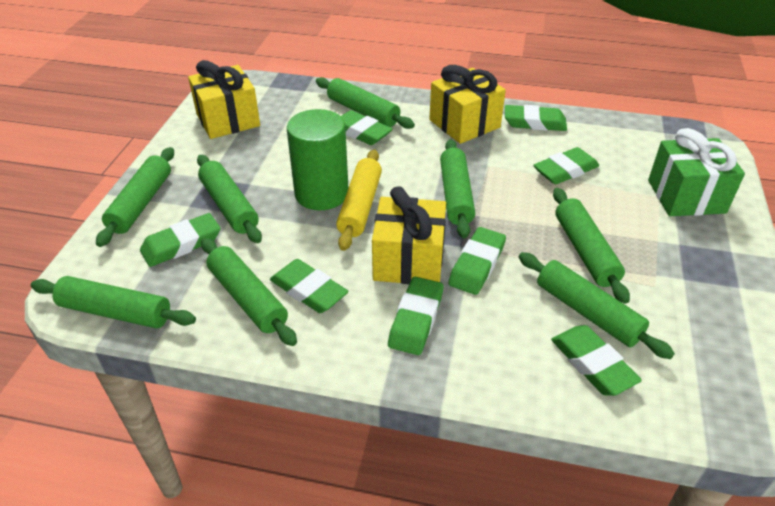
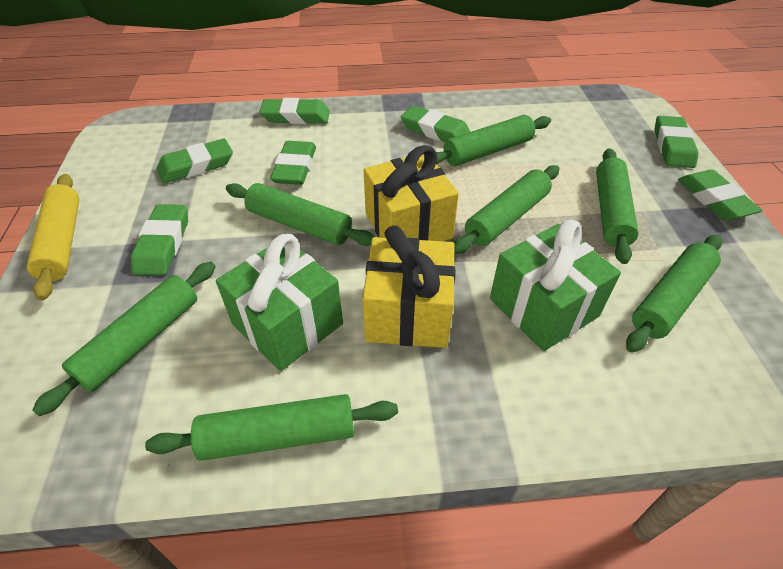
green cylinder: [287,109,348,210] = 1 -> none = 0
green eraser: [140,213,221,267] [270,259,348,313] [341,110,393,145] [388,277,444,355] [448,227,506,295] [505,105,567,131] [533,147,599,184] [551,325,642,396] = 8 -> [131,204,188,275] [157,138,233,183] [259,98,330,124] [270,141,316,185] [401,105,470,142] [654,116,699,168] [678,170,763,220] = 7
green gift: [648,128,745,216] = 1 -> [216,234,343,371] [490,220,621,351] = 2
green rolling pin: [31,276,196,328] [96,147,174,247] [197,155,262,243] [201,238,297,346] [316,77,415,129] [440,139,475,239] [519,252,675,359] [553,188,630,304] = 8 -> [32,261,216,416] [145,394,398,461] [226,183,374,246] [436,115,551,166] [454,165,560,254] [596,148,639,264] [626,235,722,353] = 7
yellow gift: [188,60,260,139] [372,186,446,284] [429,65,506,144] = 3 -> [362,225,455,348] [364,145,459,241] = 2

